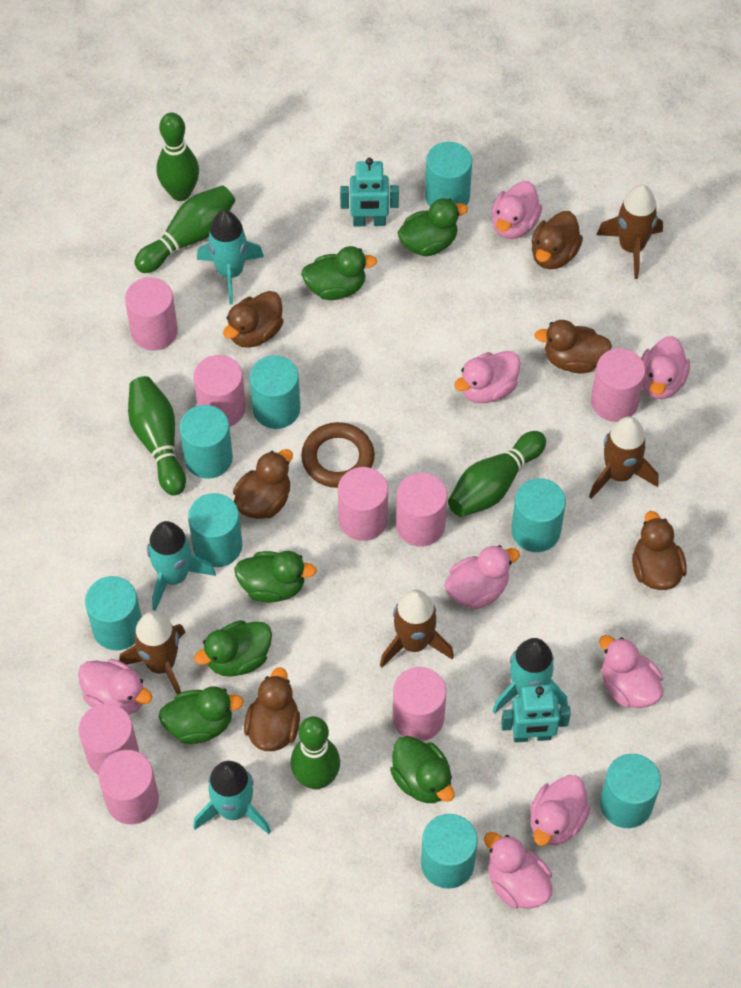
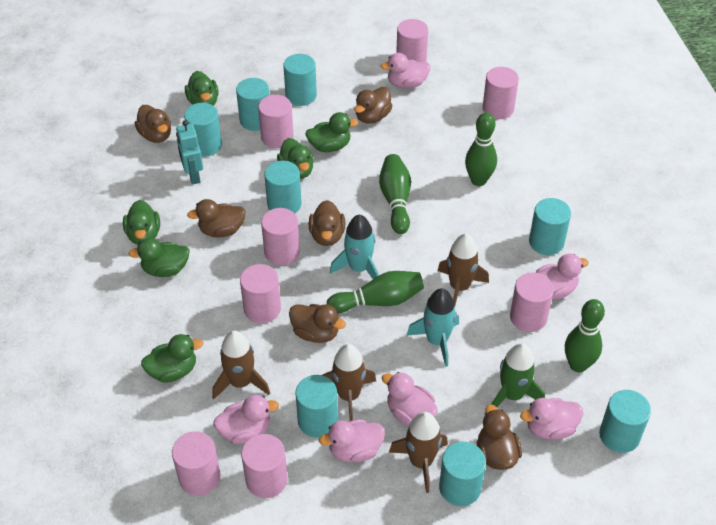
brown ring: [301,422,375,488] = 1 -> none = 0
green bowling pin: [128,376,186,496] [135,185,235,273] [157,112,199,201] [290,716,340,790] [448,431,546,517] = 5 -> [327,271,424,313] [379,154,411,234] [465,113,497,186] [565,299,605,372] = 4
green rocket: none = 0 -> [491,343,545,407] = 1
pink duck: [78,659,152,715] [444,545,520,609] [454,351,520,403] [484,832,552,909] [491,181,542,239] [530,775,591,846] [599,635,663,708] [641,336,690,399] = 8 -> [213,395,279,444] [319,420,385,462] [380,53,430,89] [382,372,438,426] [520,398,583,439] [535,253,589,300] = 6
turquoise robot: [340,158,399,226] [501,685,571,742] = 2 -> [176,120,203,185] = 1
turquoise rocket: [147,521,216,611] [193,761,271,834] [197,210,264,305] [493,638,568,714] = 4 -> [330,214,379,279] [406,288,459,367] = 2

